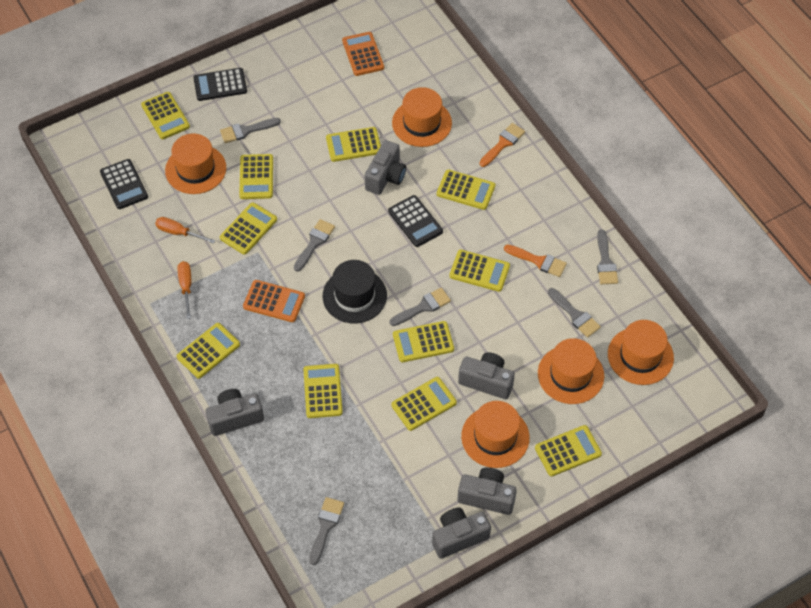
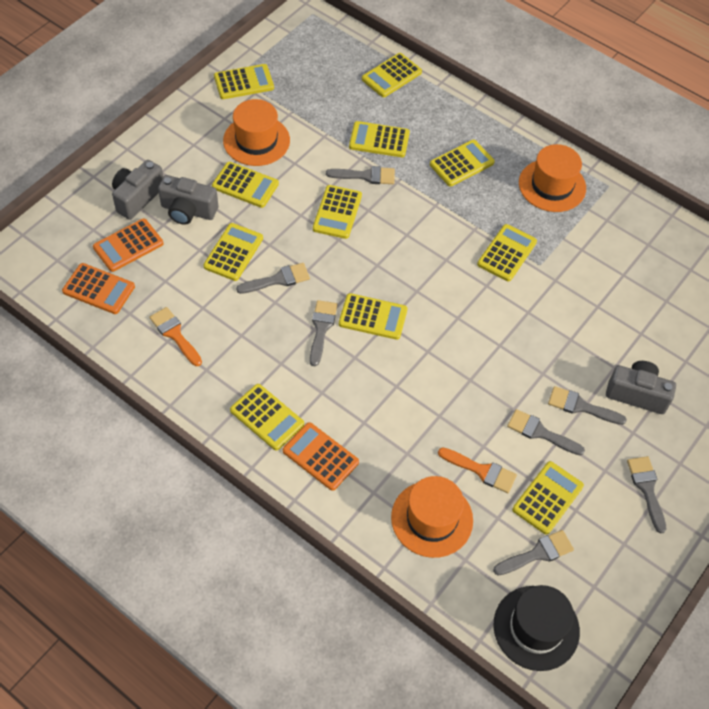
black calculator: [100,159,148,209] [193,68,247,101] [388,195,443,247] = 3 -> none = 0
grey brush: [220,118,281,143] [294,219,335,272] [309,497,344,565] [390,288,451,326] [548,288,601,338] [597,229,618,284] = 6 -> [236,263,310,294] [310,300,337,366] [326,166,395,184] [493,530,574,575] [507,409,585,456] [548,386,627,425] [627,456,666,534] = 7
grey camera: [206,389,264,436] [365,140,406,195] [432,507,491,559] [458,352,515,399] [458,467,517,515] = 5 -> [112,160,163,220] [158,175,218,225] [606,361,676,414] = 3
orange calculator: [243,280,305,322] [342,32,384,76] = 2 -> [62,263,135,314] [93,218,163,272] [283,422,359,491] = 3
orange hat: [165,133,226,194] [392,87,452,147] [461,401,530,468] [538,338,604,404] [608,320,674,385] = 5 -> [223,99,290,166] [391,476,473,558] [519,144,586,212] = 3
orange screwdriver: [155,217,215,244] [178,261,191,319] = 2 -> none = 0

